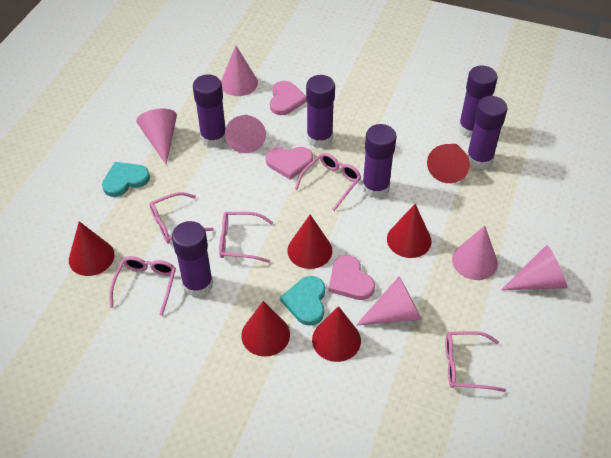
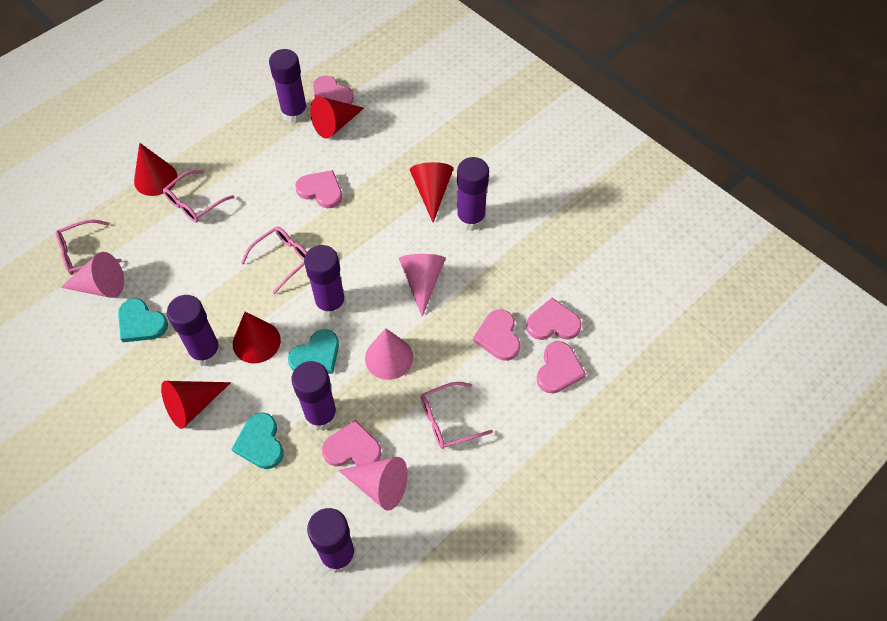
pink cone: [136,109,177,165] [221,46,258,96] [225,115,266,153] [356,277,422,326] [452,226,498,280] [501,245,567,290] = 6 -> [61,252,124,298] [338,457,408,510] [365,328,413,380] [399,254,445,317] = 4
pink glasses: [109,256,176,316] [149,192,214,244] [219,212,273,263] [295,153,361,211] [445,331,506,392] = 5 -> [55,220,121,275] [163,170,234,222] [241,227,307,294] [421,382,493,449] = 4
pink heart: [266,147,313,180] [270,81,307,115] [329,255,375,300] = 3 -> [295,170,342,208] [313,76,354,104] [322,420,381,466] [473,310,520,361] [526,298,582,340] [537,341,586,393] = 6
red cone: [69,221,115,276] [241,301,290,357] [287,214,332,269] [312,306,361,362] [387,204,431,258] [427,144,470,183] = 6 -> [134,143,177,196] [161,381,231,429] [233,312,281,363] [310,96,364,139] [410,162,453,223] = 5
turquoise heart: [102,162,150,197] [280,276,325,326] = 2 -> [118,299,168,342] [232,412,284,469] [288,329,339,374] = 3

